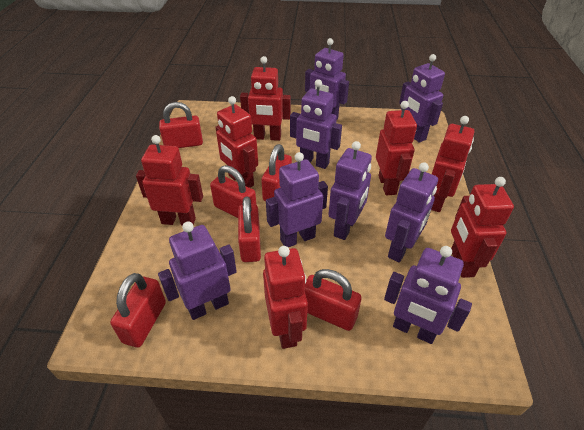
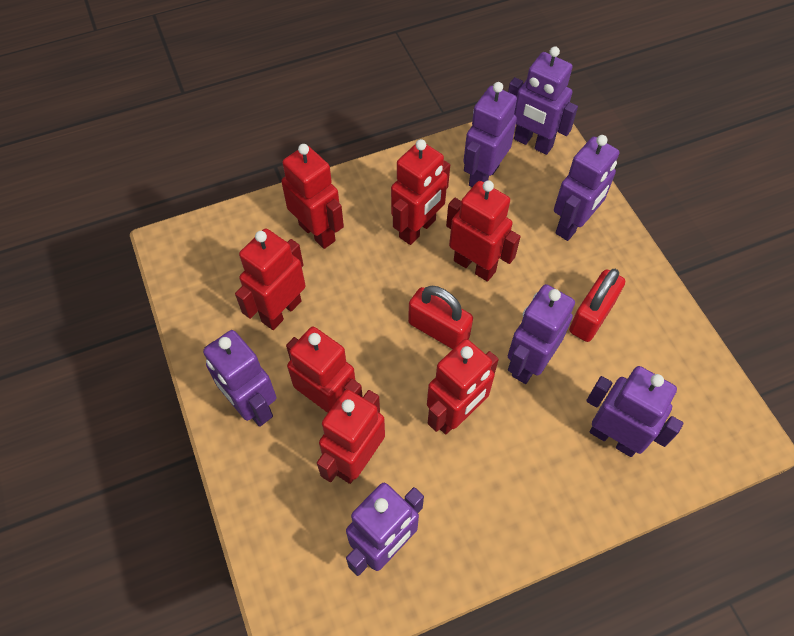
purple robot: [158,221,237,320] [266,152,328,247] [290,79,342,169] [305,38,349,119] [328,141,372,240] [384,246,472,344] [385,162,438,263] [399,54,445,143] = 8 -> [203,330,277,427] [346,483,424,576] [463,82,517,187] [508,47,578,155] [508,284,575,384] [554,135,619,241] [586,366,683,457] = 7
red padlock: [110,273,166,348] [159,102,203,148] [210,165,257,218] [238,196,261,262] [261,144,292,201] [305,269,362,331] = 6 -> [408,286,473,349] [569,269,625,342] = 2

